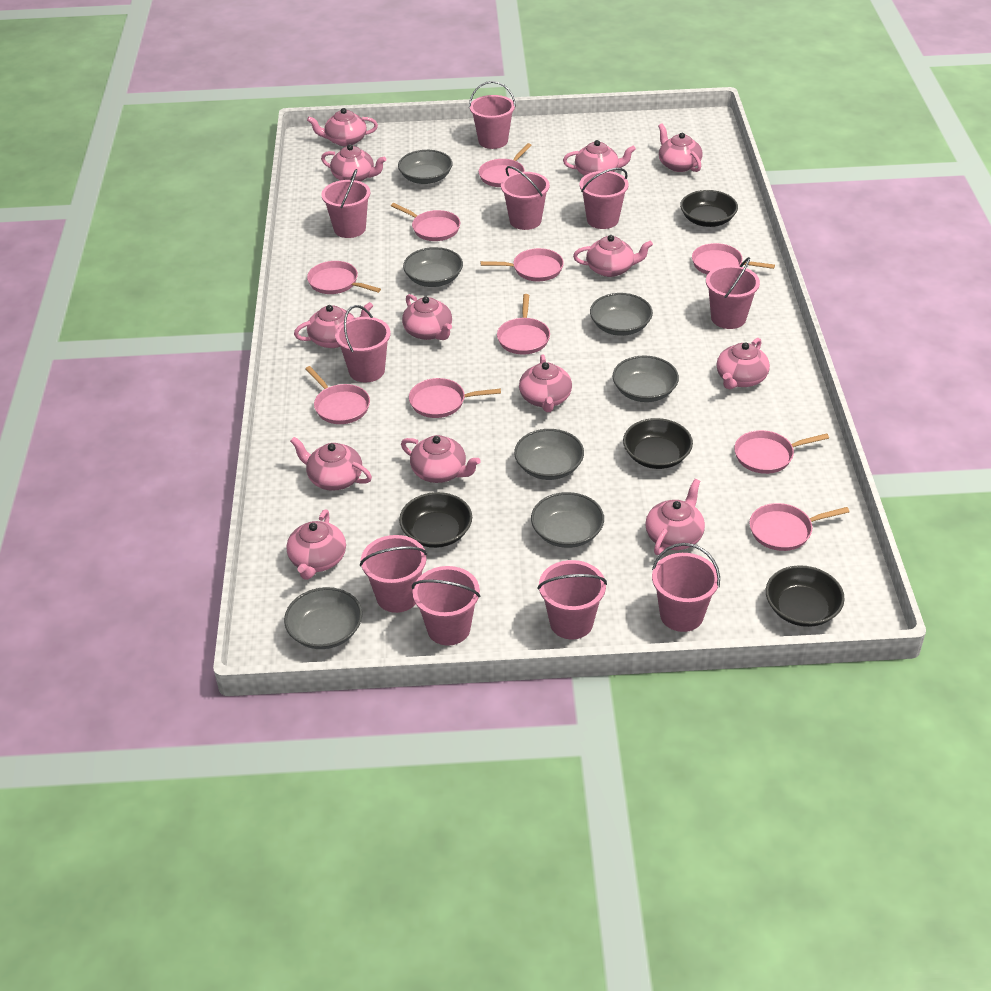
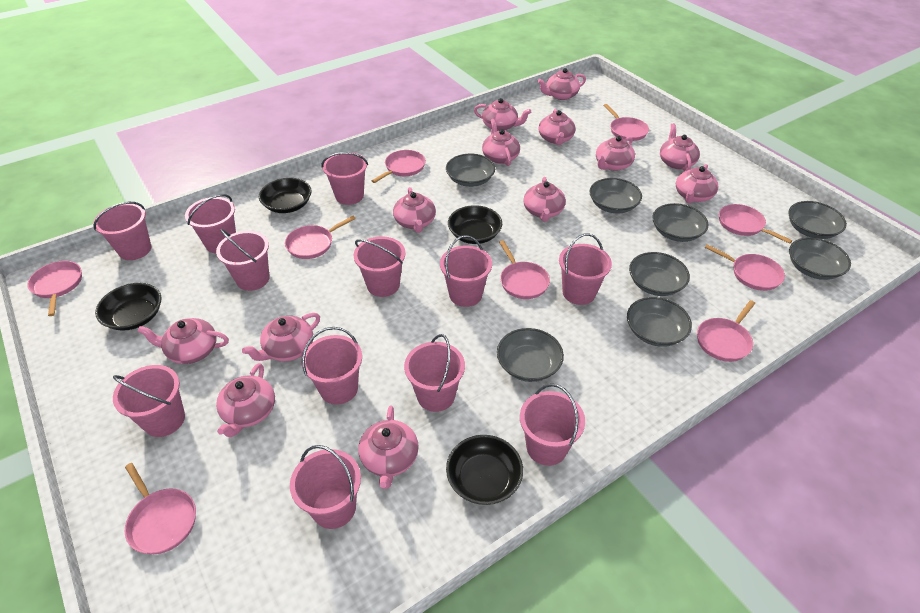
grey bowl: [284,587,362,649] [398,150,453,184] [403,247,463,287] [514,429,584,480] [531,492,604,548] [590,293,653,336] [612,356,679,402] = 7 -> [446,154,495,187] [497,328,564,382] [589,178,642,214] [627,297,692,347] [629,252,690,296] [652,203,708,242] [788,201,847,239] [789,237,851,280] = 8
pink bucket: [321,169,370,238] [335,305,391,382] [360,535,427,613] [412,566,481,646] [469,81,516,149] [501,166,550,230] [537,560,607,639] [580,168,629,229] [652,543,720,632] [706,257,760,329] = 10 -> [93,202,151,260] [113,365,185,437] [185,194,236,254] [216,229,270,291] [290,445,361,529] [301,327,362,405] [321,152,368,205] [354,236,406,297] [404,334,465,412] [440,235,492,307] [520,384,585,466] [559,233,612,305] = 12
pink pan: [305,366,370,424] [307,261,381,294] [391,203,460,241] [409,378,501,418] [479,143,531,187] [481,248,564,281] [497,294,550,355] [692,243,775,275] [734,430,829,474] [749,503,850,551] = 10 -> [27,261,82,316] [125,463,196,554] [285,216,356,259] [372,150,426,183] [499,240,550,299] [603,104,649,141] [697,300,755,362] [705,244,785,291] [719,204,792,244] = 9

